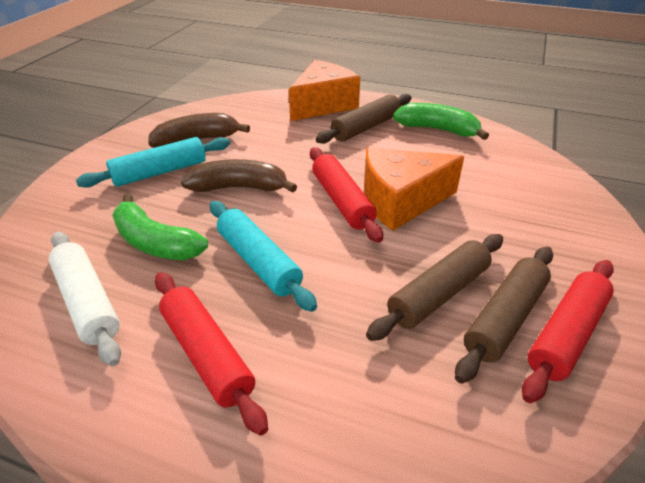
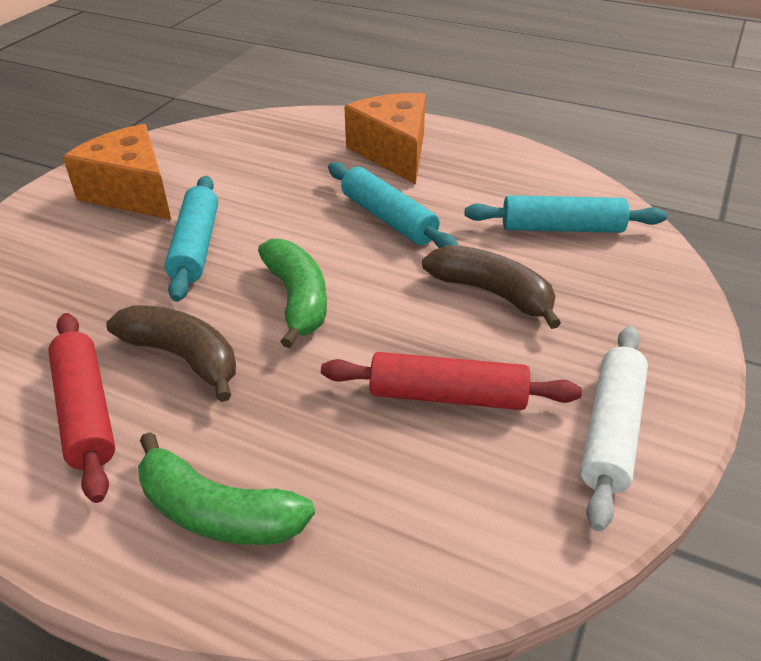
brown rolling pin: [316,94,411,144] [366,234,503,341] [455,247,553,384] = 3 -> none = 0
red rolling pin: [155,272,268,436] [310,147,383,243] [522,260,614,403] = 3 -> [48,313,115,503] [321,352,582,410] = 2
turquoise rolling pin: [76,137,230,188] [210,201,317,312] = 2 -> [165,176,218,302] [328,162,458,248] [465,195,667,233] = 3

